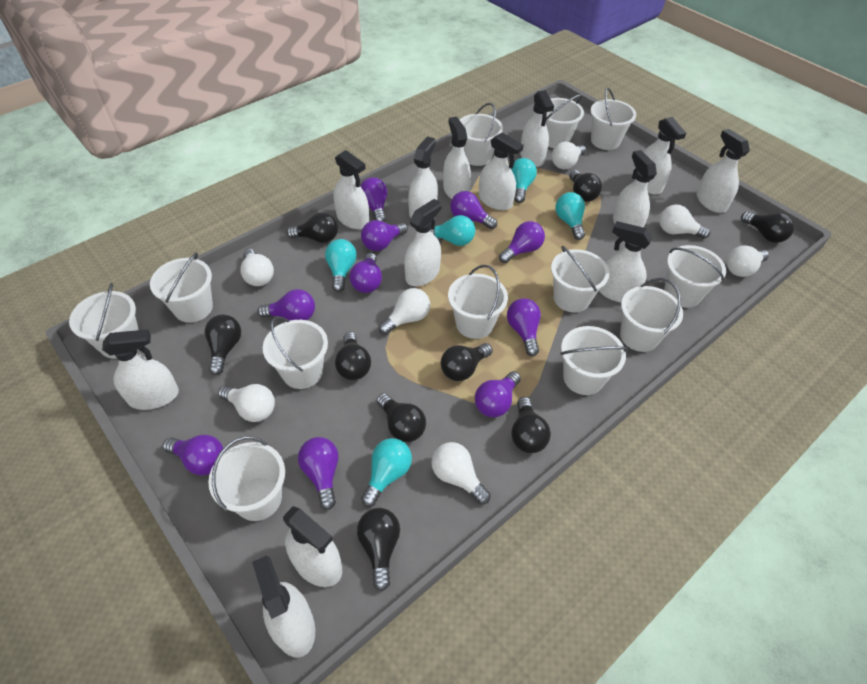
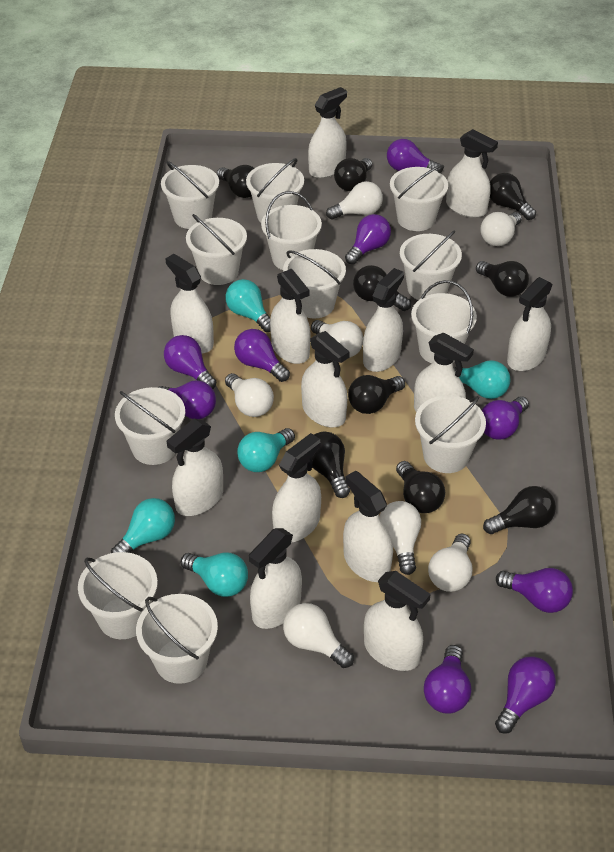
purple light bulb: [163,435,223,475] [257,289,315,321] [298,437,339,510] [349,253,382,293] [360,177,387,222] [361,220,408,251] [450,191,497,229] [475,371,521,417] [499,221,545,263] [507,298,541,356] = 10 -> [157,380,216,419] [164,335,216,389] [234,329,290,382] [345,214,391,265] [387,139,442,172] [424,645,471,714] [482,396,529,440] [495,656,556,734] [496,568,573,613] = 9

